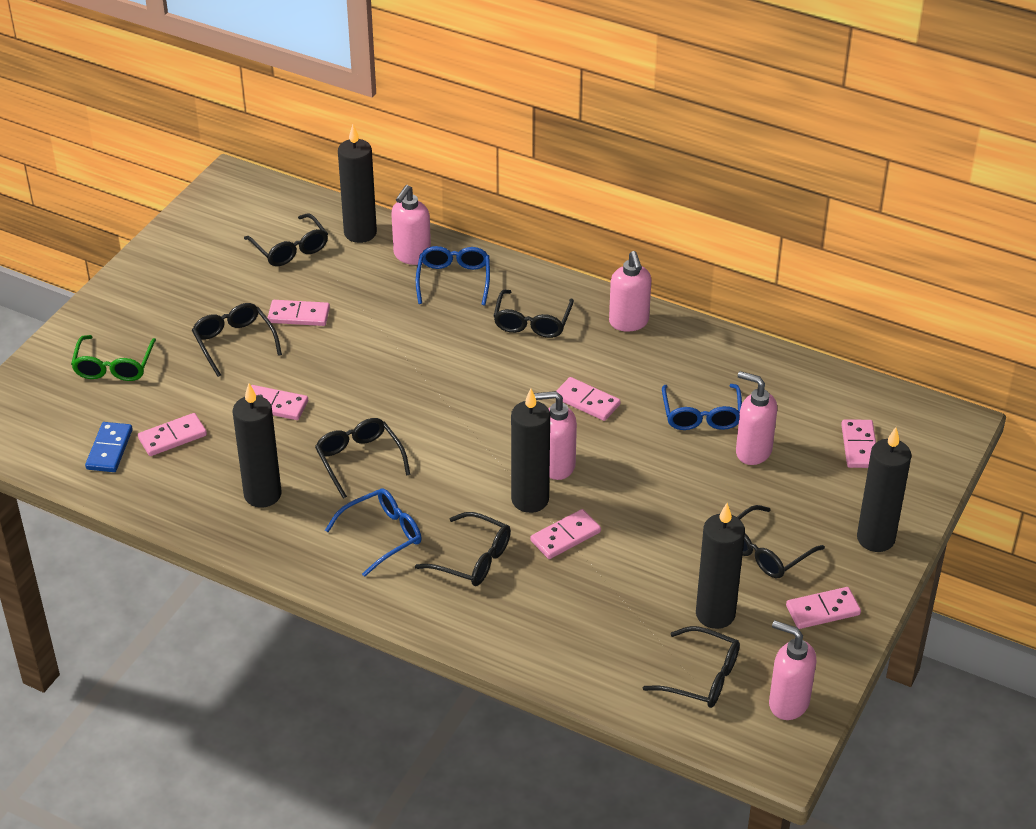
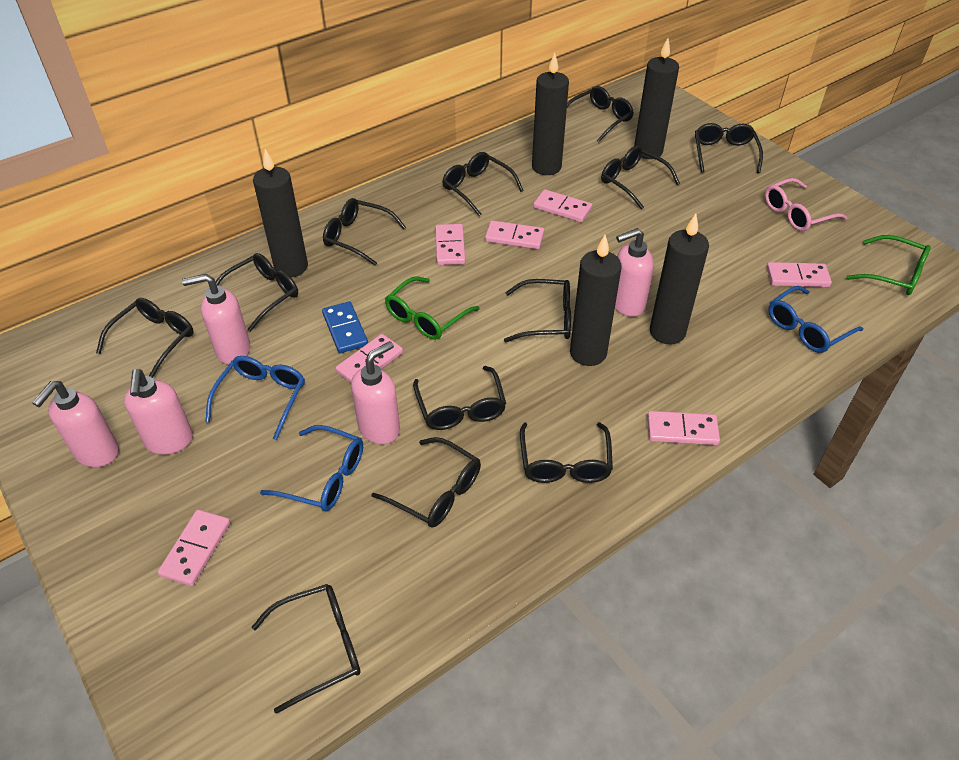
black glasses: [192,303,282,377] [244,213,328,266] [315,418,410,499] [415,512,511,586] [494,290,574,338] [643,626,740,708] [737,505,825,578] = 7 -> [96,298,194,378] [216,253,298,332] [252,584,361,714] [323,198,406,266] [371,437,481,528] [413,366,506,430] [442,152,524,216] [504,279,571,342] [520,422,613,483] [567,86,634,142] [601,146,680,209] [695,123,763,173] = 12
green glasses: [71,335,156,381] = 1 -> [385,276,480,340] [846,235,931,295] = 2
pink glasses: none = 0 -> [765,178,848,231] = 1

